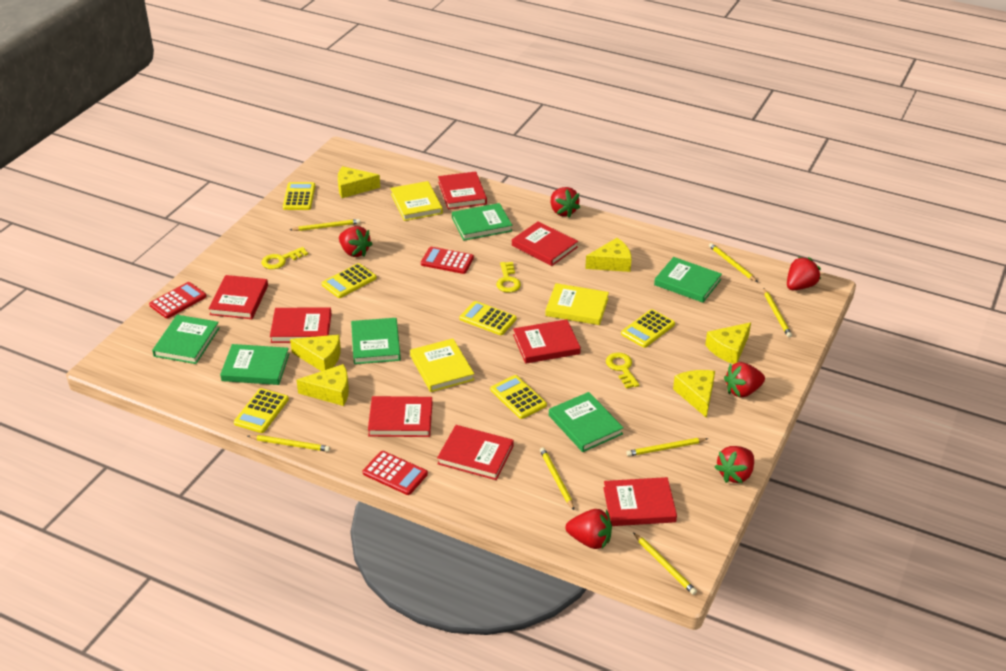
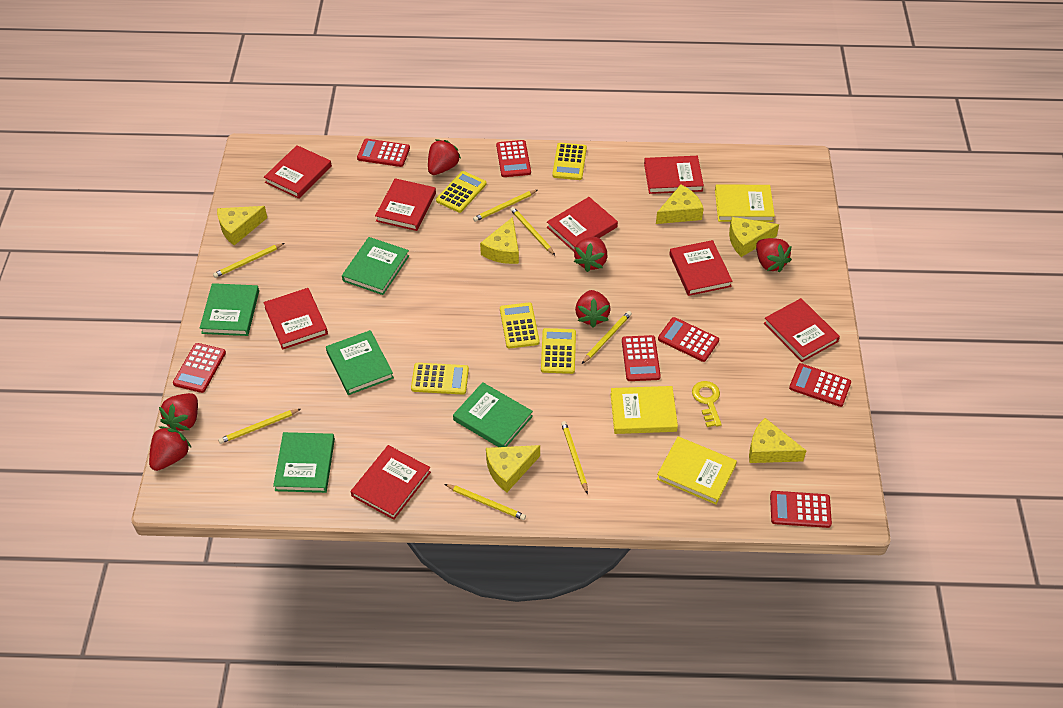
green book: [152,315,220,364] [220,344,289,385] [351,318,401,364] [452,203,512,241] [549,392,624,452] [654,257,722,303] = 6 -> [200,283,259,336] [273,432,335,493] [326,330,394,395] [342,237,409,295] [453,382,533,447] = 5
red calculator: [149,282,207,319] [363,451,428,495] [421,247,474,274] = 3 -> [173,343,226,393] [357,139,410,167] [496,140,531,177] [622,335,661,381] [658,317,719,362] [770,491,832,528] [789,363,851,407] = 7
yellow calculator: [234,388,289,433] [283,182,315,210] [322,263,377,298] [460,301,517,335] [490,375,547,419] [621,309,675,348] = 6 -> [411,363,469,395] [436,171,486,213] [500,302,539,348] [541,328,576,374] [552,143,587,180] = 5
yellow key: [262,247,308,269] [496,262,521,292] [606,352,639,389] = 3 -> [692,381,722,427] = 1

